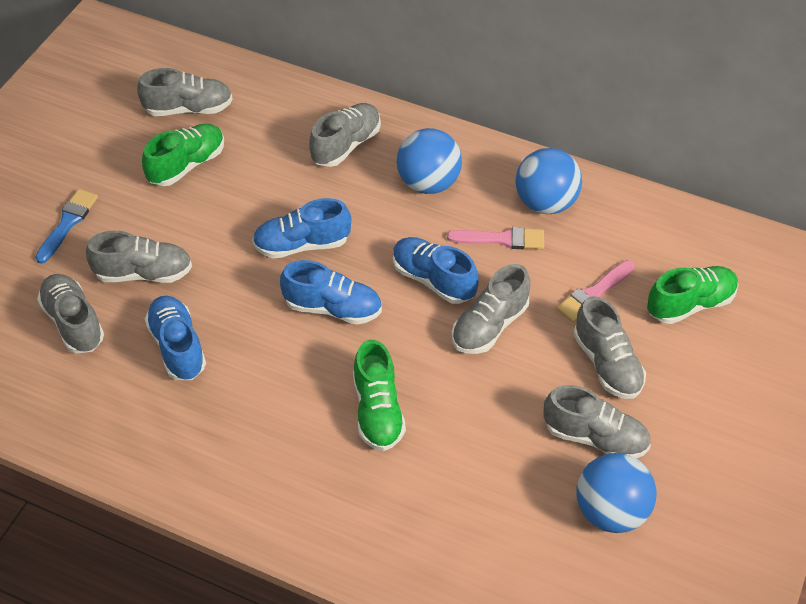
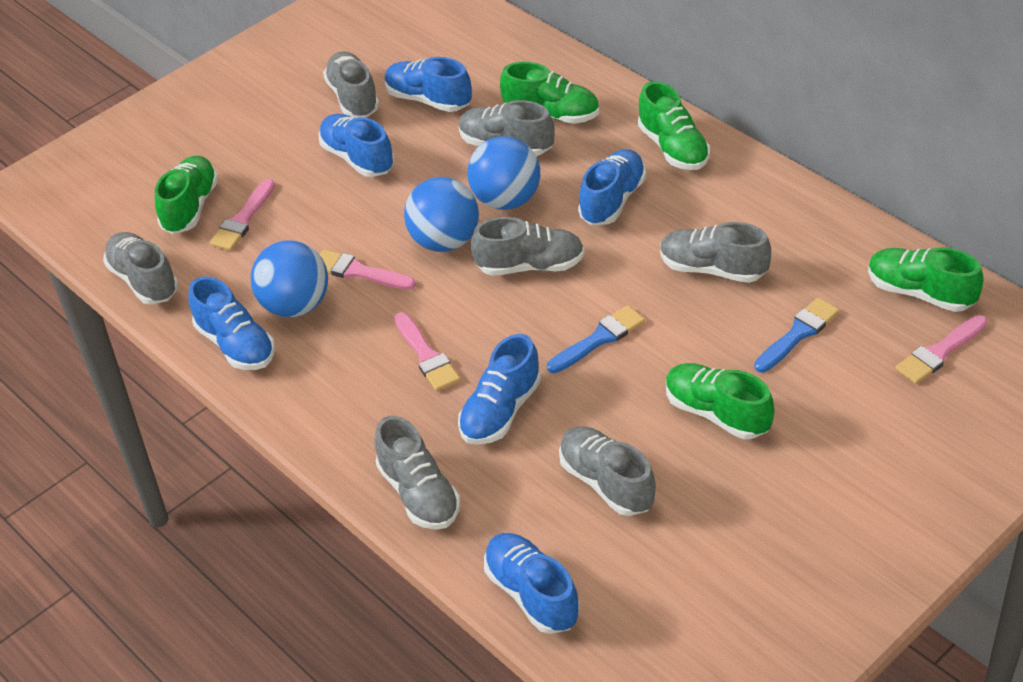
blue brush: [35,189,98,264] = 1 -> [547,305,645,373] [754,297,839,372] = 2
blue shoe: [145,296,206,380] [252,198,351,258] [280,260,382,325] [393,237,479,304] = 4 -> [189,276,275,370] [319,114,394,177] [385,57,472,112] [458,334,541,445] [484,533,580,634] [578,149,646,225] = 6
green shoe: [142,124,224,186] [353,340,406,451] [647,266,738,324] = 3 -> [155,156,219,234] [500,62,599,124] [638,81,710,170] [666,363,774,439] [868,247,984,312] = 5
pink brush: [447,227,544,249] [556,260,635,323] = 2 -> [210,179,275,251] [319,250,416,290] [394,312,460,391] [895,315,988,384] = 4

